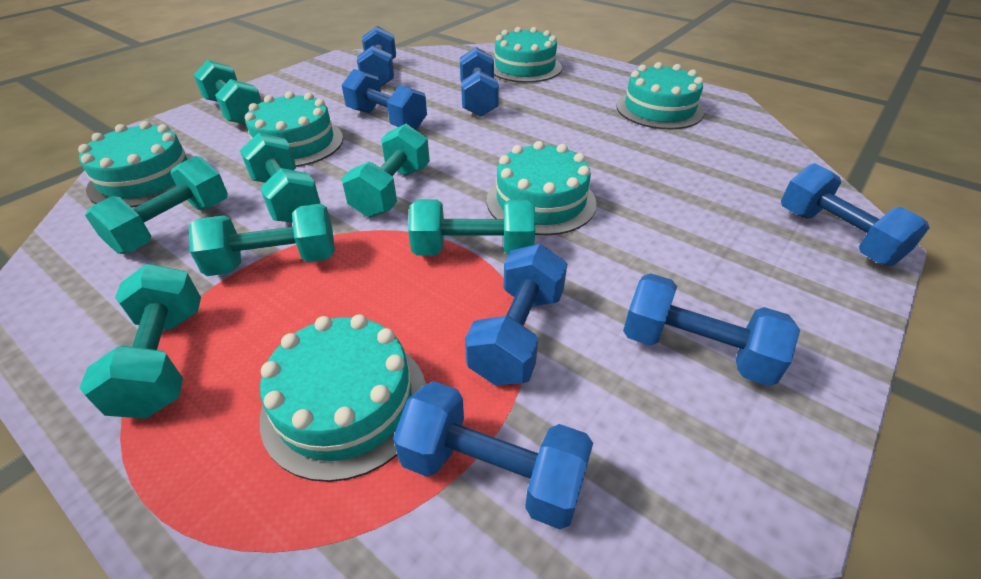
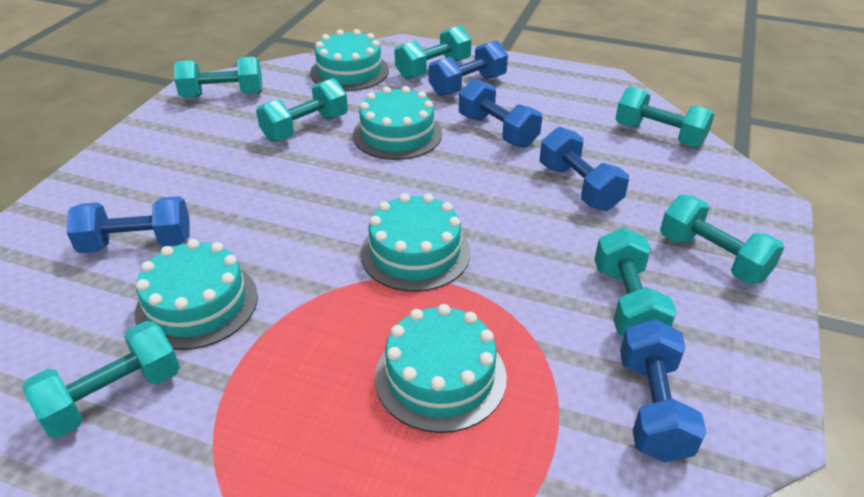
blue dumbbell: [342,69,427,130] [357,26,396,87] [393,381,593,530] [460,47,499,117] [465,244,567,385] [623,273,800,386] [781,163,930,266] = 7 -> [67,196,189,253] [429,40,508,96] [459,79,542,148] [539,127,629,211] [620,319,706,463] = 5
turquoise cake: [78,121,194,208] [245,91,343,167] [260,314,426,482] [487,141,597,235] [494,27,562,83] [616,62,704,129] = 6 -> [135,239,258,350] [310,29,389,91] [353,86,442,160] [360,193,470,292] [375,304,507,433] = 5

